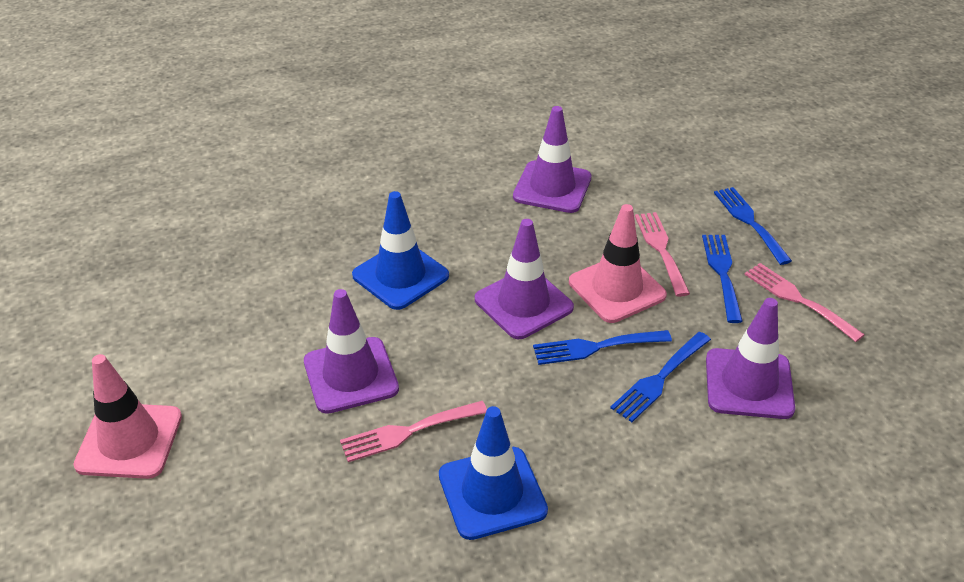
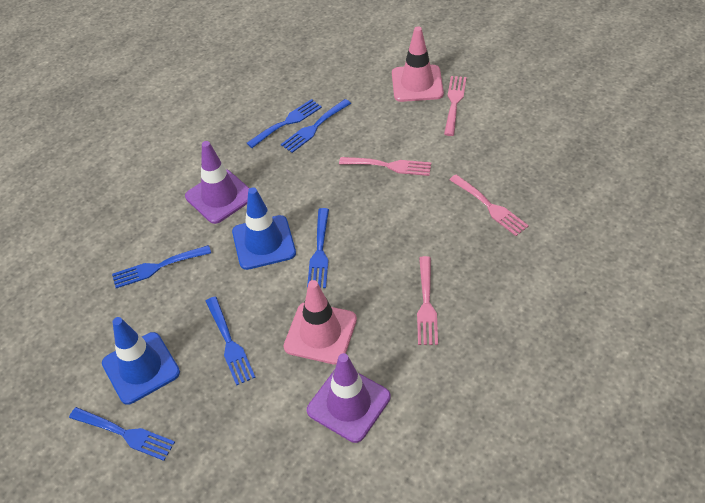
blue fork: [533,330,672,365] [610,332,711,422] [702,235,743,323] [714,187,792,265] = 4 -> [69,407,175,461] [112,245,211,288] [206,297,256,385] [247,99,322,148] [281,99,351,153] [307,208,329,288] = 6
pink fork: [340,401,487,462] [635,212,690,297] [744,263,865,342] = 3 -> [339,157,431,176] [417,256,438,345] [444,76,466,136] [449,174,529,236] = 4
purple traffic cone: [304,289,399,414] [475,219,574,339] [513,106,592,213] [706,298,795,419] = 4 -> [185,141,250,224] [307,353,391,443] = 2

